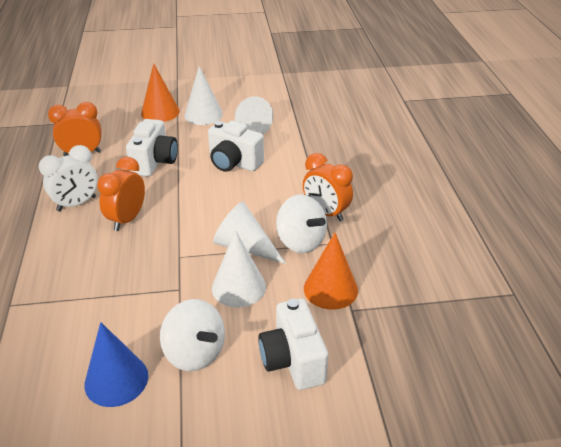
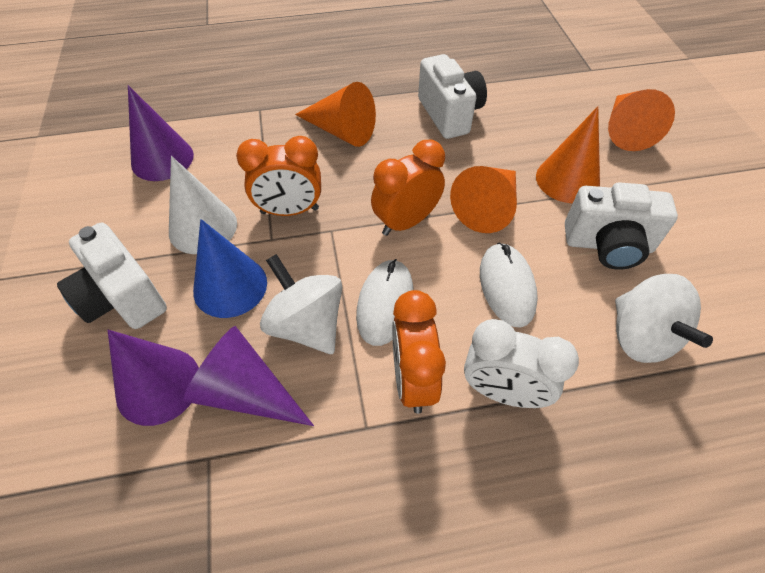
orange cone: [141,63,180,122] [304,233,358,310] = 2 -> [295,82,376,147] [450,166,517,233] [536,107,600,203] [608,89,675,151] = 4
purple cone: none = 0 -> [108,330,199,426] [128,85,194,181] [183,326,314,426] = 3
white cone: [184,66,223,125] [212,230,266,308] [213,202,286,264] [235,96,273,134] = 4 -> [169,156,237,254] = 1
white mouse: none = 0 -> [356,259,413,346] [480,243,538,328] = 2

